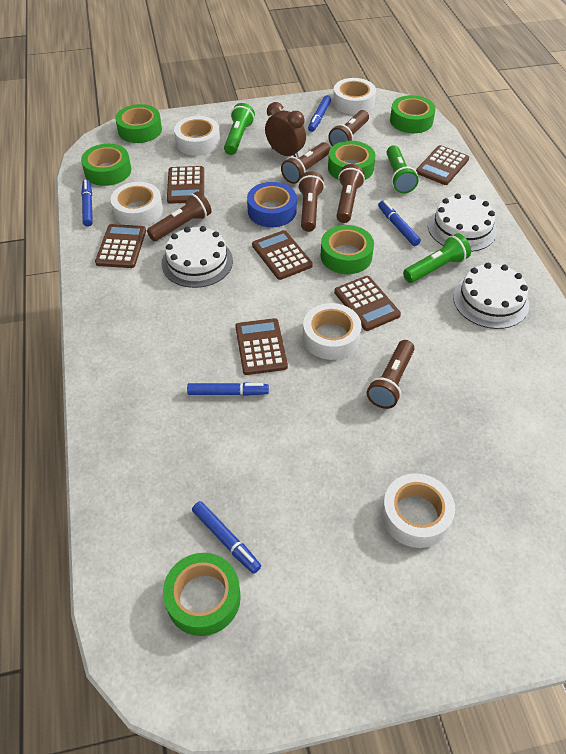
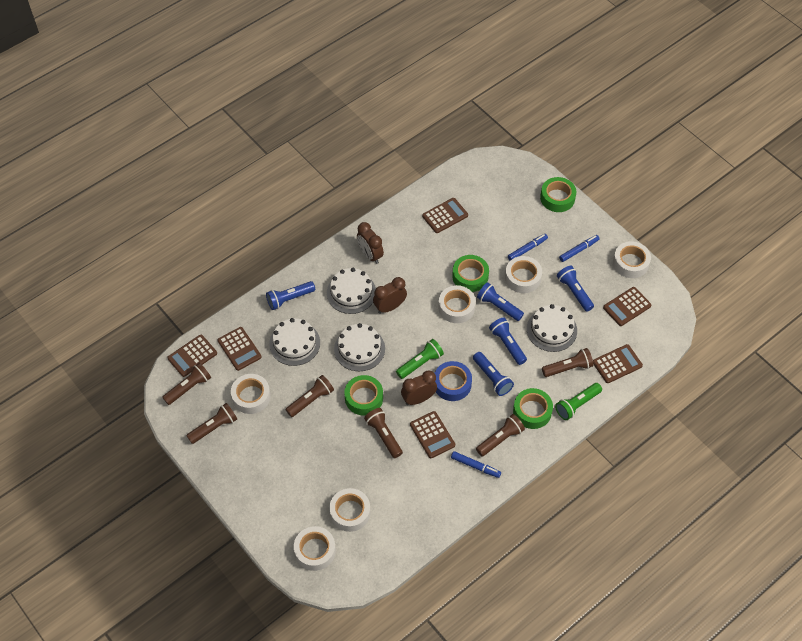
blue flashlight: none = 0 -> [266,281,315,310] [473,352,514,396] [477,282,524,321] [489,317,527,365] [557,266,594,312] = 5
blue marker: [81,180,93,227] [187,382,269,396] [192,501,261,574] [308,95,331,132] [378,200,421,246] = 5 -> [451,451,501,478] [508,234,548,261] [559,235,600,262] = 3
brown clock: [265,102,306,158] = 1 -> [357,222,384,264] [373,277,407,314] [401,371,437,405] = 3
green flashlight: [224,103,255,155] [387,145,418,193] [403,233,471,283] = 3 -> [396,339,444,379] [555,383,602,420] = 2
green tape: [81,144,131,186] [115,104,162,143] [163,553,241,636] [321,225,374,274] [328,141,375,180] [390,95,436,133] = 6 -> [344,375,383,415] [452,255,489,292] [513,388,553,429] [540,177,576,212] = 4
white cake: [162,226,233,288] [428,193,497,252] [453,263,529,329] = 3 -> [269,318,320,366] [327,268,376,314] [334,323,385,371] [527,304,577,352] = 4
white tape: [111,182,163,226] [174,116,220,156] [303,303,362,360] [333,78,376,115] [382,473,455,548] = 5 -> [231,374,271,414] [294,526,336,571] [329,488,370,532] [438,285,476,323] [505,256,542,293] [613,241,651,278] = 6

